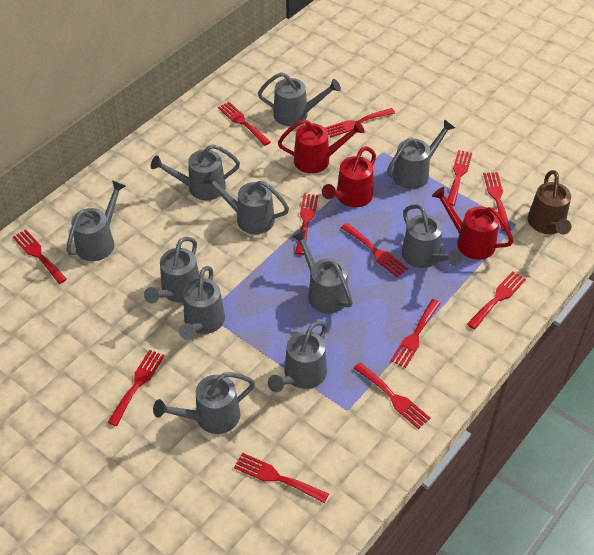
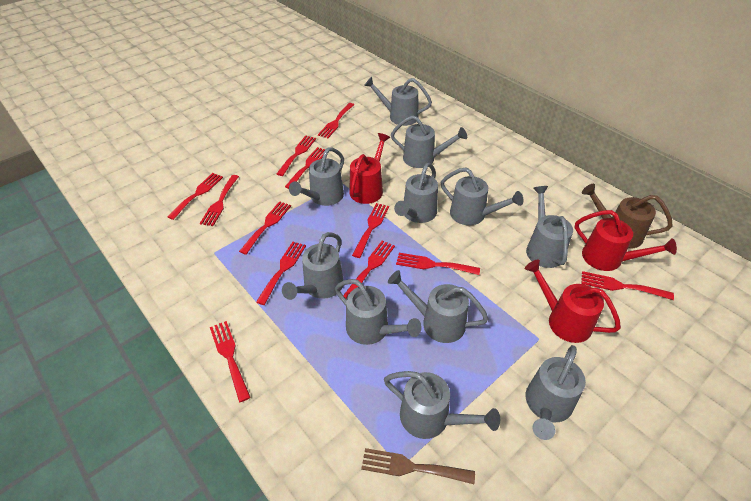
brown fork: none = 0 -> [361,448,475,484] = 1

